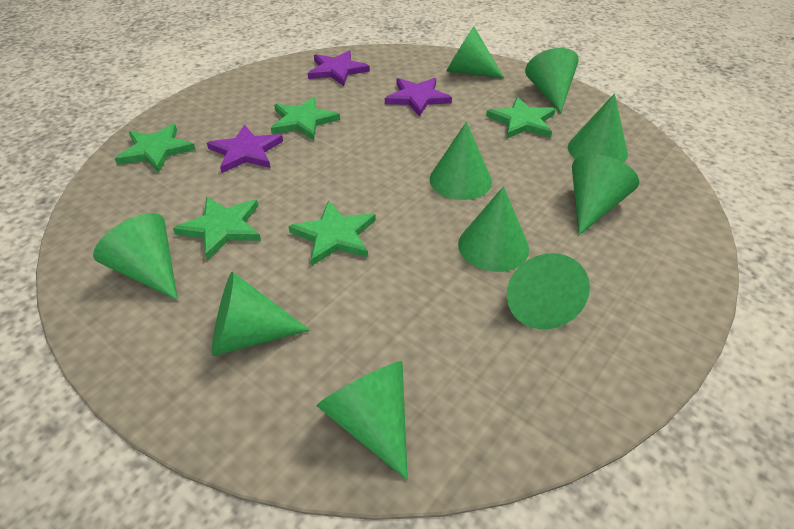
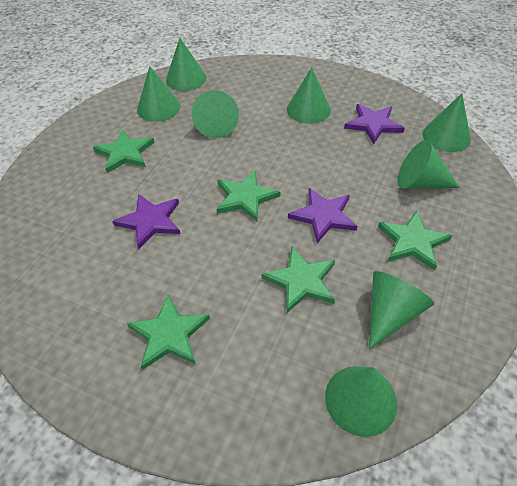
green cone: [93,213,178,300] [212,271,310,356] [317,361,408,480] [430,122,492,200] [447,26,504,78] [458,186,529,272] [507,253,590,329] [525,48,579,113] [568,93,628,163] [572,154,639,235] = 10 -> [137,66,180,122] [166,38,206,91] [191,90,239,138] [287,67,331,124] [325,366,398,437] [369,271,434,349] [398,140,460,189] [422,93,471,152] = 8

